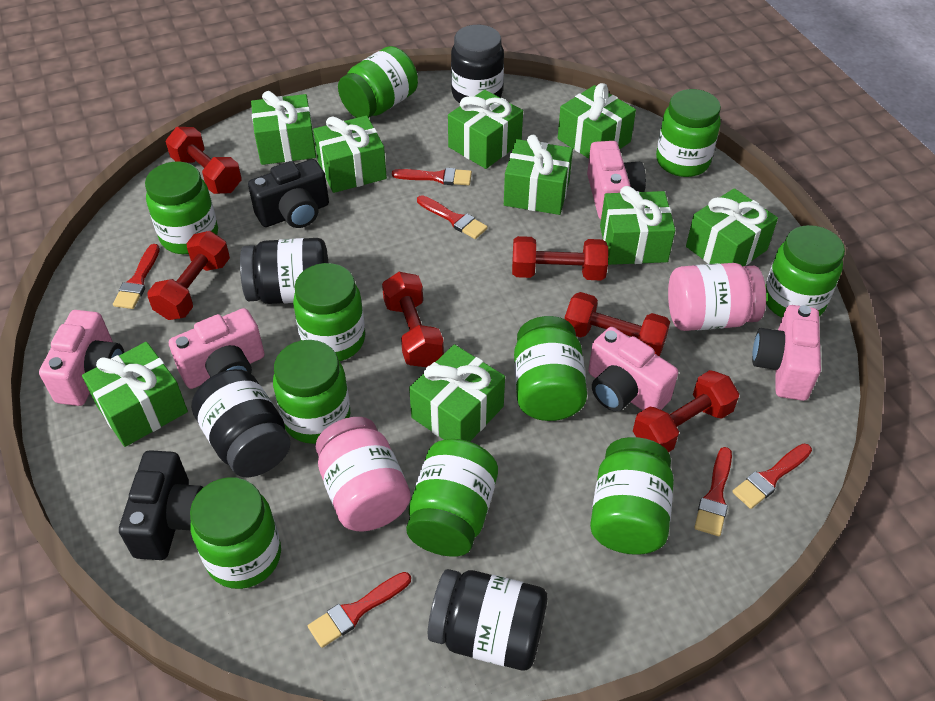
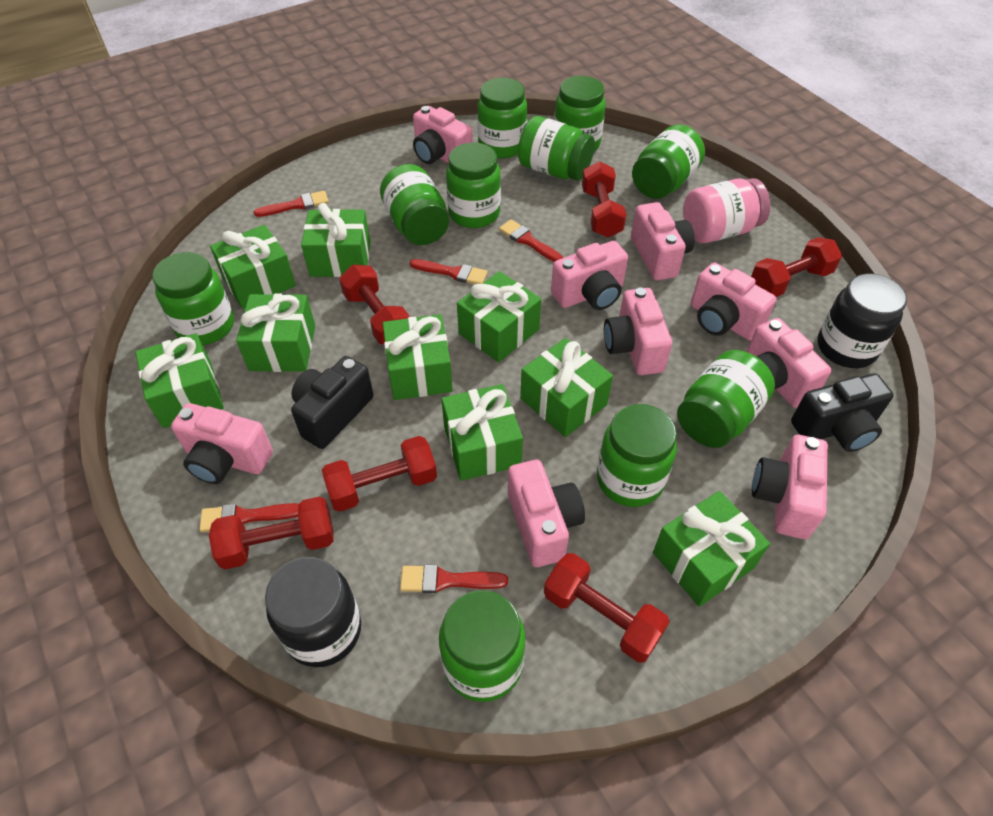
black jar: [192,369,291,477] [240,238,328,304] [428,569,547,670] [451,25,504,103] = 4 -> [265,557,361,667] [818,273,907,368] = 2
pink camera: [39,310,124,406] [169,308,265,389] [587,141,646,219] [588,327,678,412] [752,305,821,401] = 5 -> [171,403,273,484] [413,106,473,164] [508,460,585,567] [551,241,628,310] [604,288,672,375] [631,202,695,281] [691,262,776,341] [747,318,831,408] [752,435,828,539] = 9
pink jar: [315,417,411,531] [668,263,766,331] = 2 -> [683,178,770,243] = 1
red brush: [113,244,160,309] [308,572,411,648] [392,168,472,185] [417,195,488,239] [694,447,732,536] [732,443,812,509] = 6 -> [199,503,299,532] [253,191,329,217] [400,565,508,593] [409,259,488,284] [499,220,563,262] = 5

